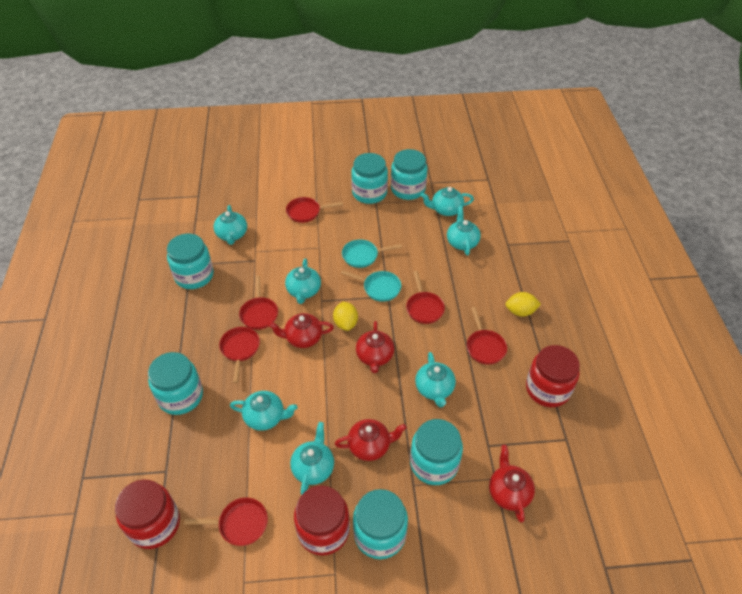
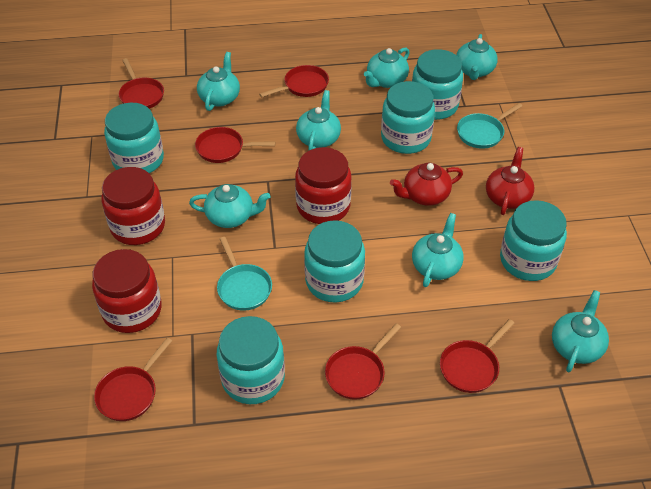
red teapot: [268,313,334,348] [335,419,407,461] [356,321,394,373] [489,445,535,523] = 4 -> [390,163,463,206] [486,147,535,215] = 2
yellow lemon: [333,302,358,331] [505,292,541,317] = 2 -> none = 0

